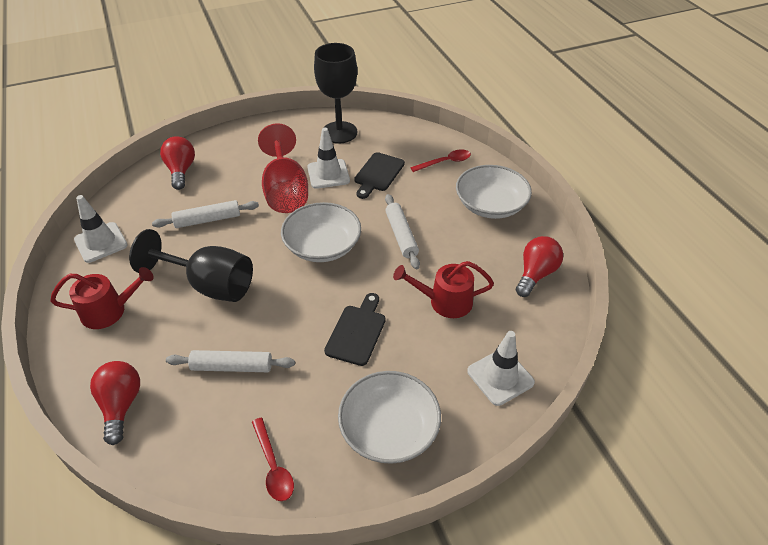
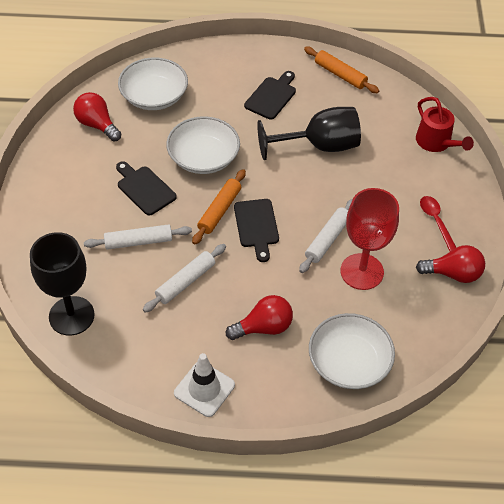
black cutting board: [324,293,386,366] [354,152,405,199] = 2 -> [116,161,177,215] [234,199,279,262] [244,71,296,120] = 3
orange rolling pin: none = 0 -> [192,169,246,245] [304,47,379,93] = 2
red spoon: [252,418,294,501] [410,149,471,172] = 2 -> [420,196,457,251] = 1
red watering can: [50,267,154,329] [393,261,494,318] = 2 -> [416,97,474,152] = 1
white traffic cone: [74,195,128,263] [307,128,350,189] [467,331,535,406] = 3 -> [174,353,235,417] = 1

